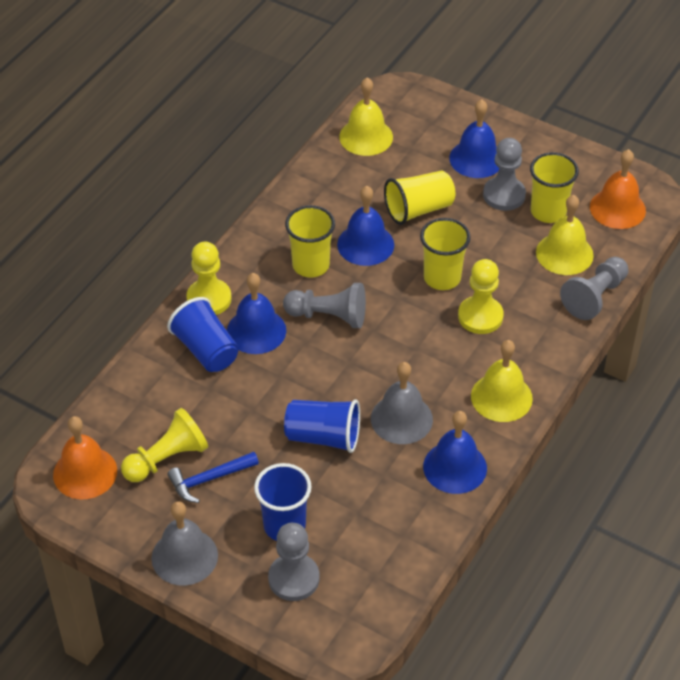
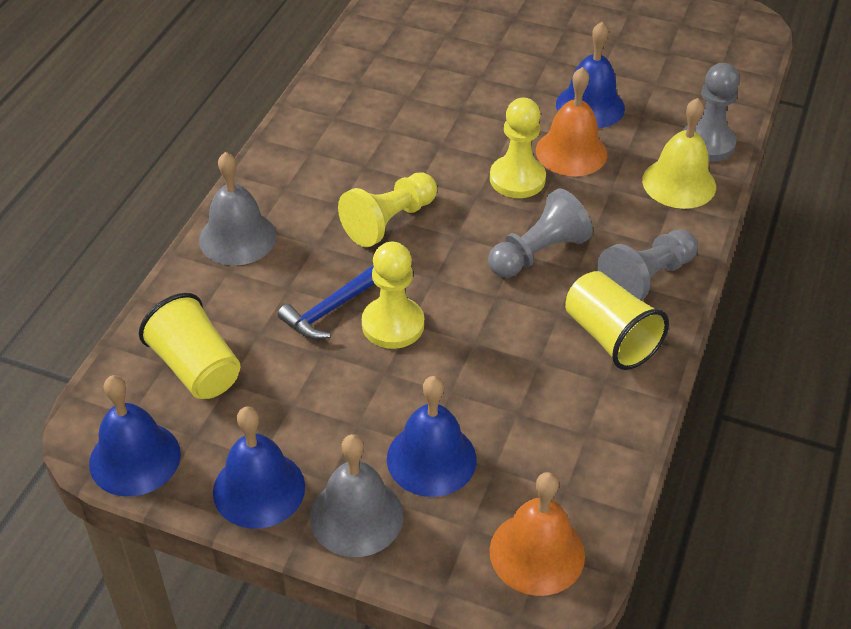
blue cup: [167,297,239,372] [254,463,312,541] [284,399,360,453] = 3 -> none = 0
grey pawn: [268,523,319,601] [283,283,366,328] [483,138,526,211] [560,257,628,320] = 4 -> [488,188,593,278] [597,229,698,301] [682,63,740,162] = 3
yellow bell: [339,77,393,156] [471,340,533,422] [536,195,594,275] = 3 -> [642,98,716,209] = 1
yellow cup: [285,205,335,277] [384,171,455,225] [420,218,471,290] [530,152,579,223] = 4 -> [139,293,240,399] [565,271,669,370] = 2

